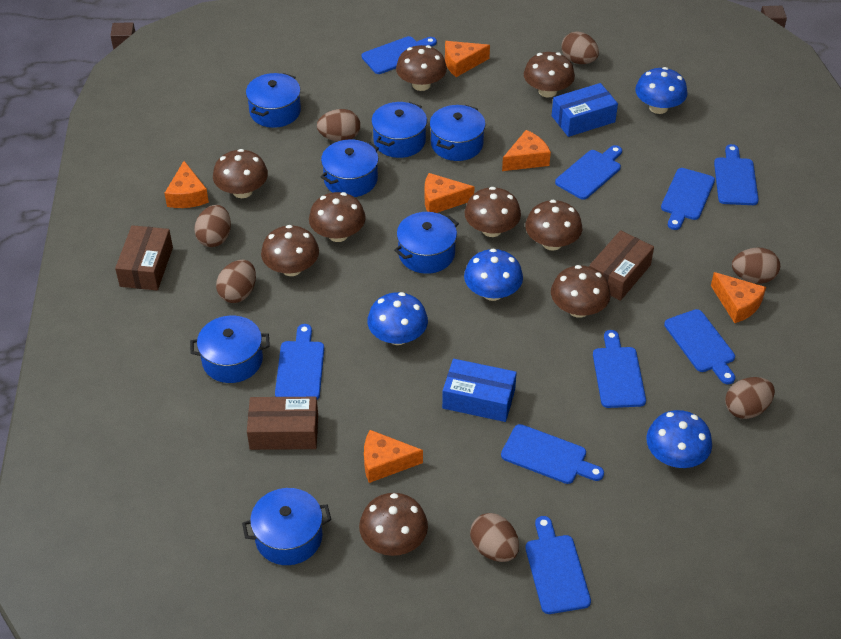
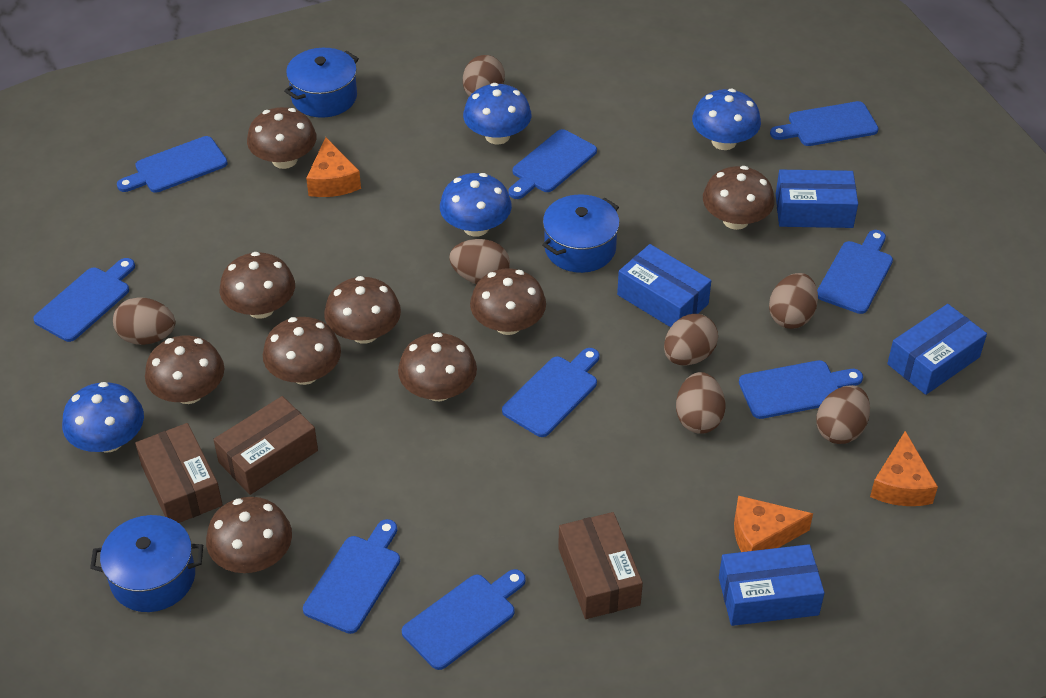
blue box: [442,359,517,422] [552,83,618,137] = 2 -> [617,244,711,327] [719,544,825,626] [776,170,858,228] [887,304,987,395] = 4
blue pot: [190,316,270,383] [242,488,331,565] [246,73,301,128] [321,139,379,197] [371,102,427,158] [394,212,459,274] [430,105,486,161] = 7 -> [90,515,203,612] [284,48,359,118] [542,194,620,273] = 3
orange cheese: [164,161,209,208] [364,430,423,483] [425,173,475,213] [445,41,490,77] [502,130,551,171] [711,272,766,323] = 6 -> [306,137,361,197] [734,495,813,552] [870,431,938,506] = 3

